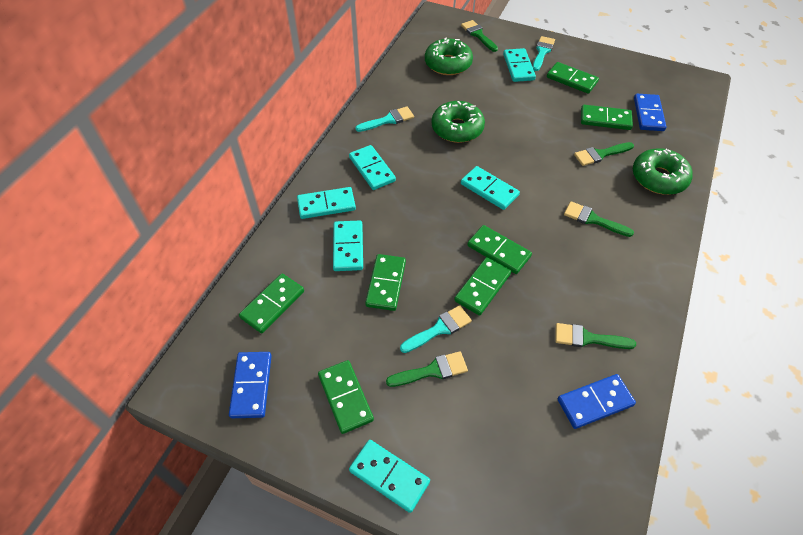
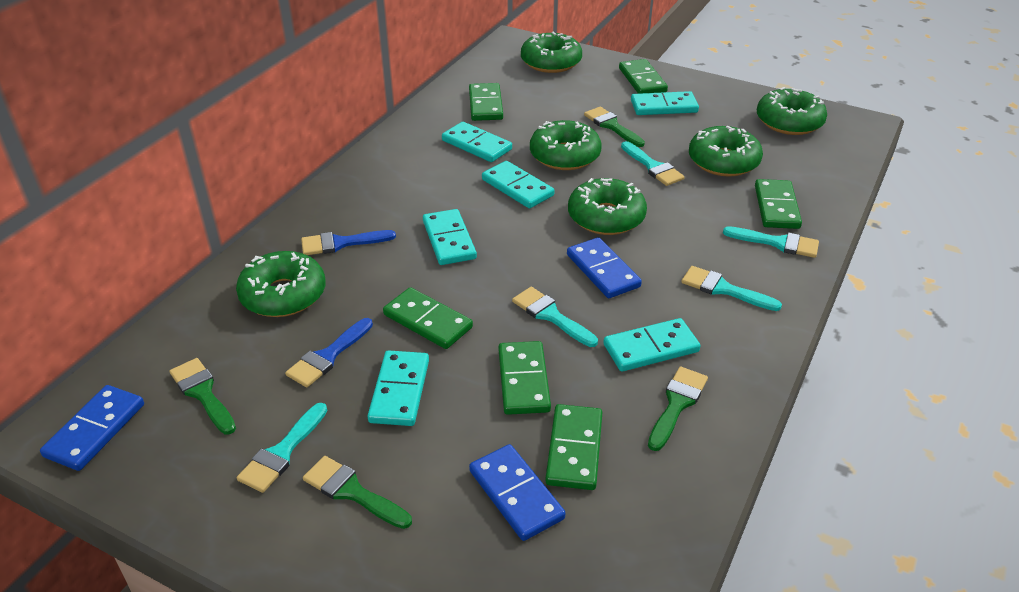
blue brush: none = 0 -> [285,318,373,387] [301,230,396,255] = 2
green brush: [386,351,468,387] [461,20,498,52] [555,323,636,349] [564,201,634,237] [574,142,634,166] = 5 -> [170,358,236,435] [303,456,412,529] [584,107,645,147] [648,366,708,451] = 4
green domino: [239,274,304,333] [318,360,374,434] [365,254,406,311] [454,257,511,316] [467,225,532,274] [547,62,599,94] [581,105,633,130] = 7 -> [383,287,473,349] [469,83,503,121] [499,341,551,415] [545,404,603,490] [619,59,668,94] [755,179,802,229] = 6
green donut: [425,37,473,75] [432,101,485,143] [633,148,693,195] = 3 -> [236,251,326,317] [521,32,582,73] [530,120,602,170] [568,178,647,235] [689,125,763,177] [757,87,827,135] = 6
turquoise brush: [355,106,414,132] [400,305,472,353] [532,36,555,71] = 3 -> [237,403,327,493] [512,287,598,347] [621,141,685,186] [681,266,782,311] [723,226,819,258] = 5

